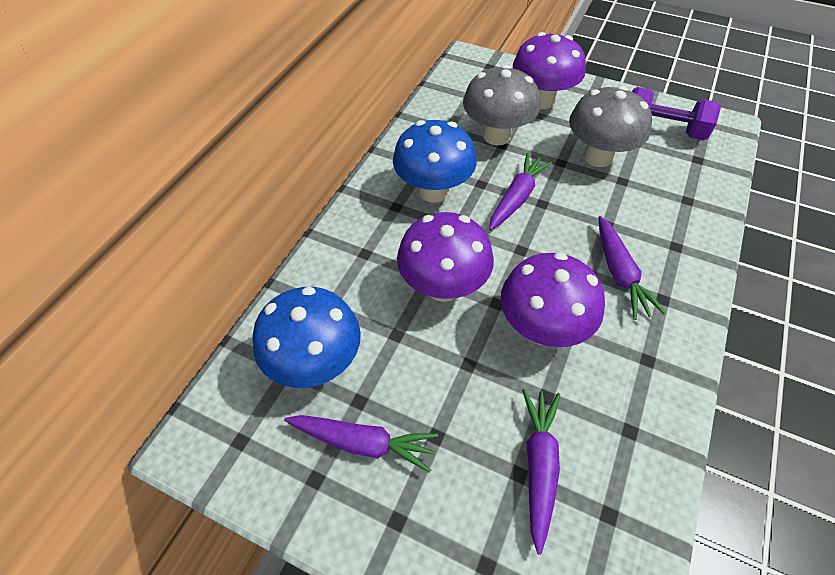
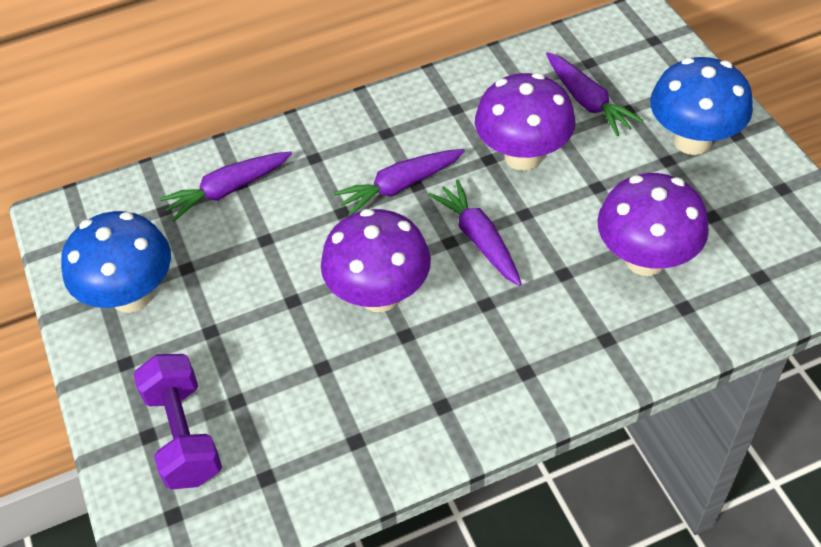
grey mushroom: [463,65,540,145] [569,86,652,167] = 2 -> none = 0

